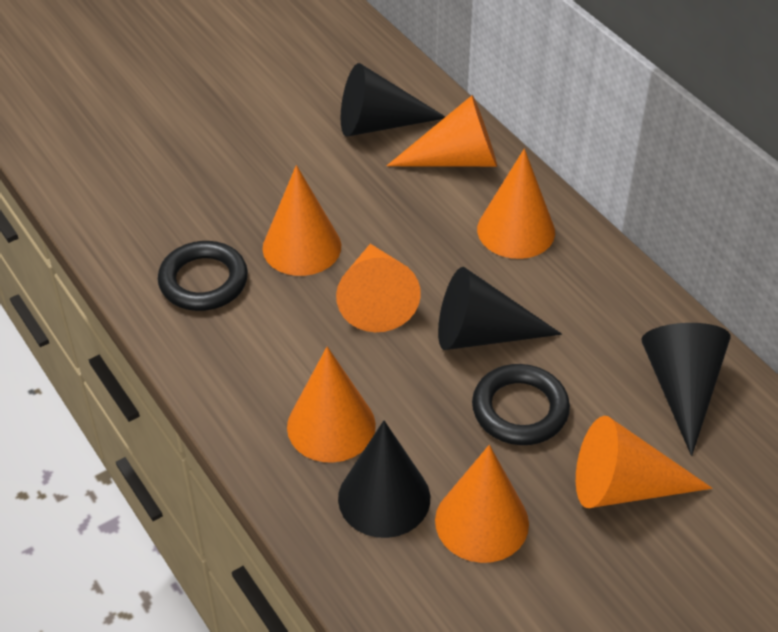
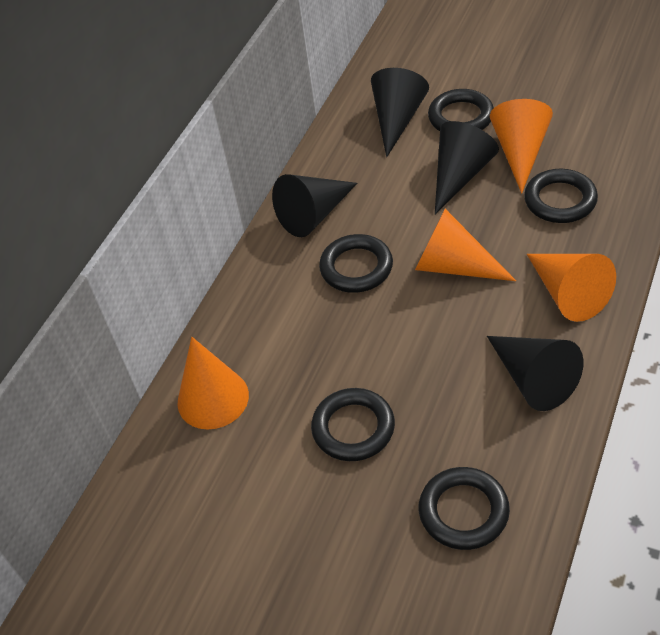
black ring: [158,241,248,311] [472,364,570,445] = 2 -> [311,388,395,461] [319,234,393,293] [419,467,510,550] [428,89,494,131] [524,169,598,223] = 5
orange cone: [263,165,341,276] [287,347,376,463] [336,244,421,332] [387,95,497,167] [435,445,529,563] [477,149,555,259] [576,416,712,508] = 7 -> [177,337,249,429] [415,209,516,281] [490,99,553,193] [527,254,616,322] = 4

